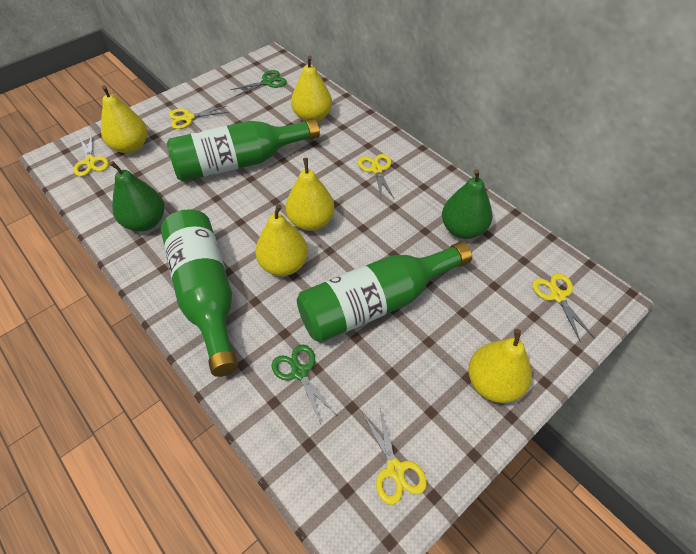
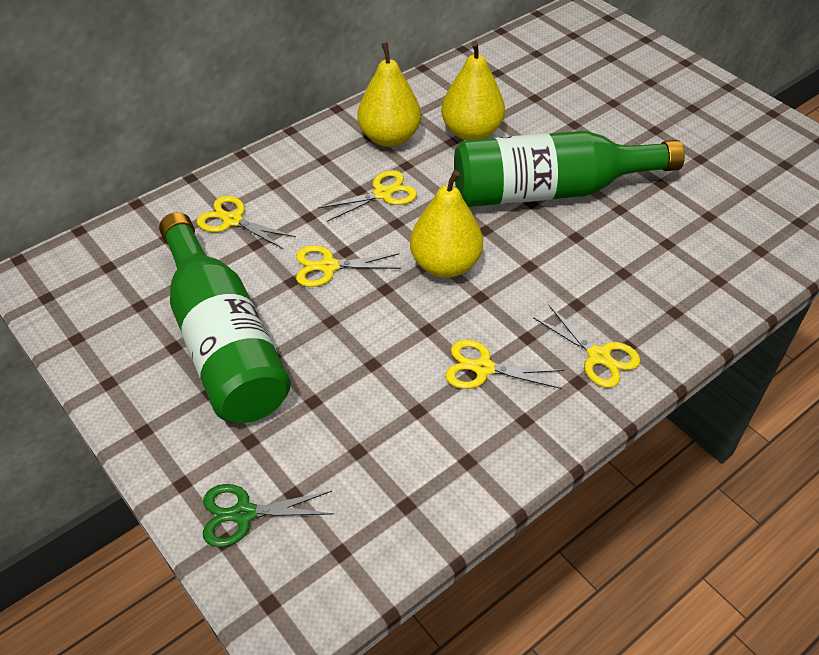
green bottle: [161,209,238,377] [166,119,320,182] [297,242,472,343] = 3 -> [159,212,291,423] [454,131,685,207] = 2
green pear: [109,161,164,231] [442,169,492,239] = 2 -> none = 0
green scissors: [230,70,287,97] [272,345,337,424] = 2 -> [203,484,334,547] = 1
yellow pear: [101,85,147,153] [255,204,308,276] [285,158,334,231] [291,55,332,122] [468,329,532,403] = 5 -> [357,42,421,147] [410,170,483,278] [441,41,505,141] = 3

